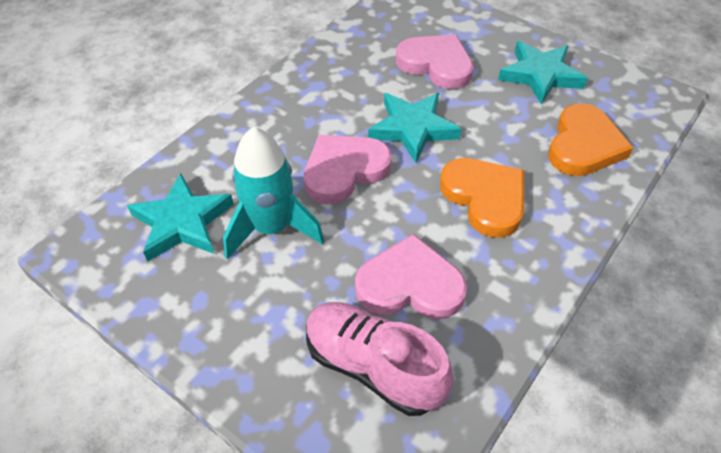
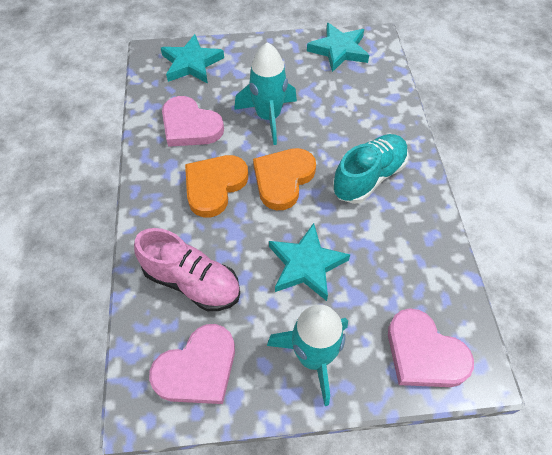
turquoise rocket: [223,127,324,260] = 1 -> [234,42,297,145] [267,304,348,406] = 2
turquoise shoe: none = 0 -> [333,134,408,204] = 1

